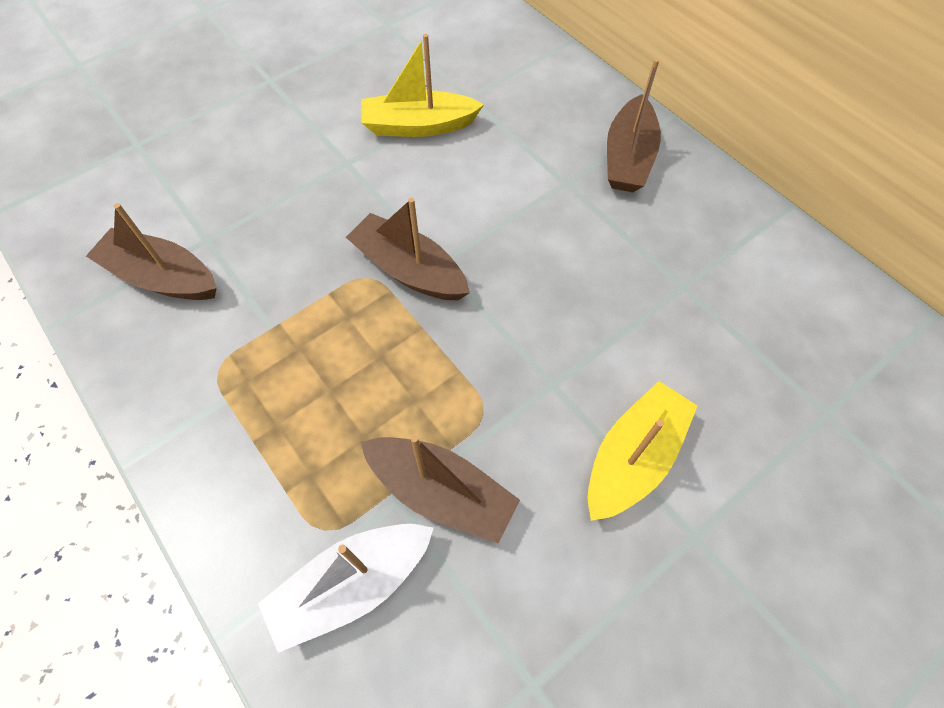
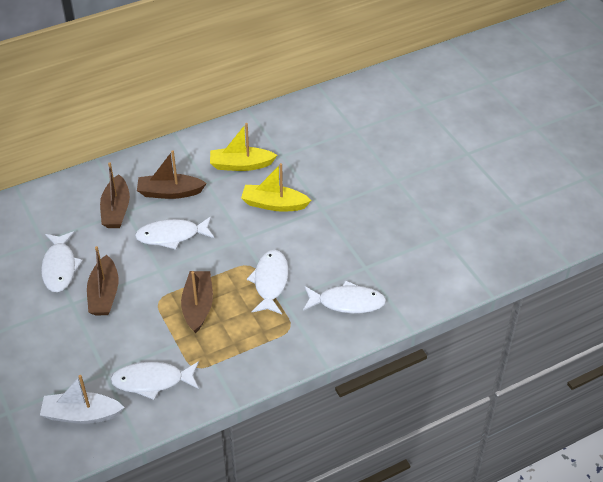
white fish: none = 0 -> [41,231,83,292] [111,361,199,400] [135,217,214,250] [247,250,289,314] [303,280,386,314] = 5

